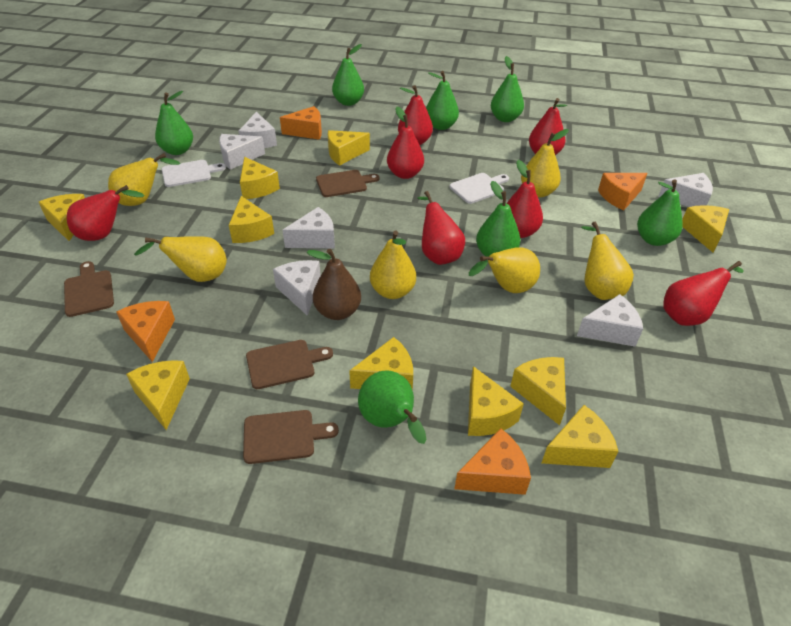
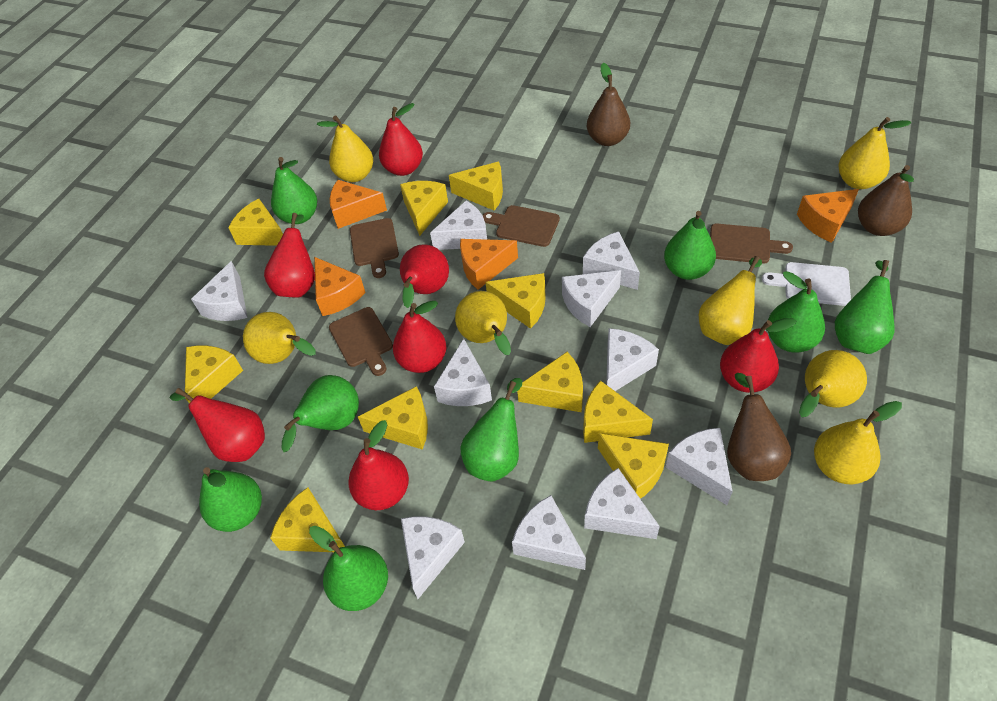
brown pear: [307,249,361,320] = 1 -> [587,63,630,146] [727,373,791,481] [858,165,914,236] = 3
green pear: [155,91,193,155] [332,44,364,106] [358,370,426,444] [426,71,459,130] [476,181,521,257] [491,56,524,122] [637,179,683,246] = 7 -> [199,467,262,532] [271,157,317,224] [281,375,359,452] [309,526,388,611] [461,378,522,481] [664,211,716,280] [768,271,825,353] [835,260,895,354] = 8
white cheese: [219,134,265,170] [238,112,277,148] [273,260,321,316] [282,207,335,248] [577,294,643,347] [658,173,713,207] = 6 -> [191,261,247,321] [401,516,465,599] [430,200,487,250] [434,338,492,406] [512,495,586,570] [562,270,621,327] [583,231,640,290] [584,468,660,539] [606,328,659,391] [666,428,733,505] = 10
white cutting board: [162,160,226,187] [450,173,509,204] = 2 -> [762,262,851,306] = 1
yellow pear: [108,153,180,206] [134,236,227,282] [370,231,416,299] [469,247,540,293] [521,129,569,197] [581,221,634,300] = 6 -> [243,312,316,364] [317,115,373,182] [455,291,511,355] [699,256,762,345] [799,350,867,417] [814,401,902,484] [838,117,911,189] = 7

